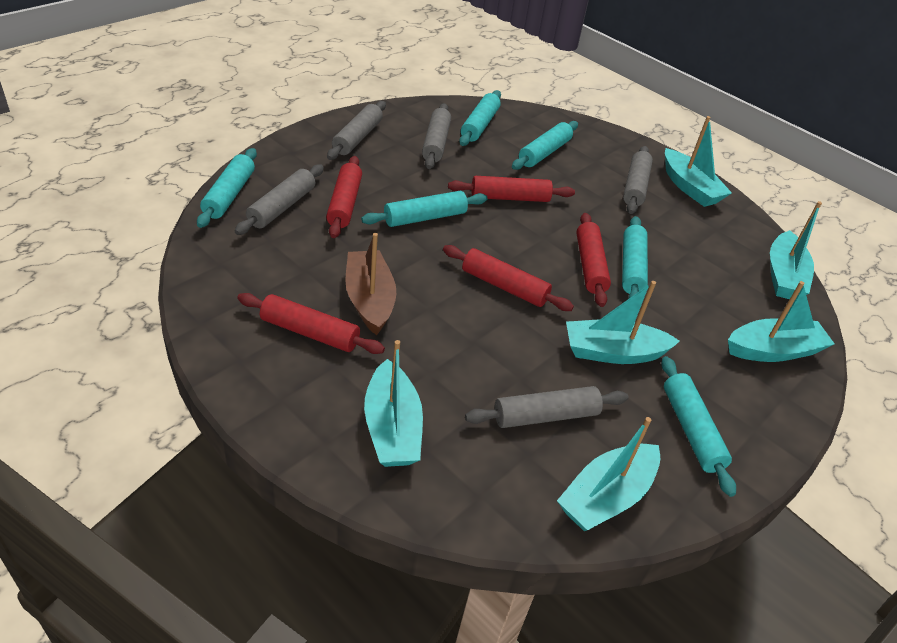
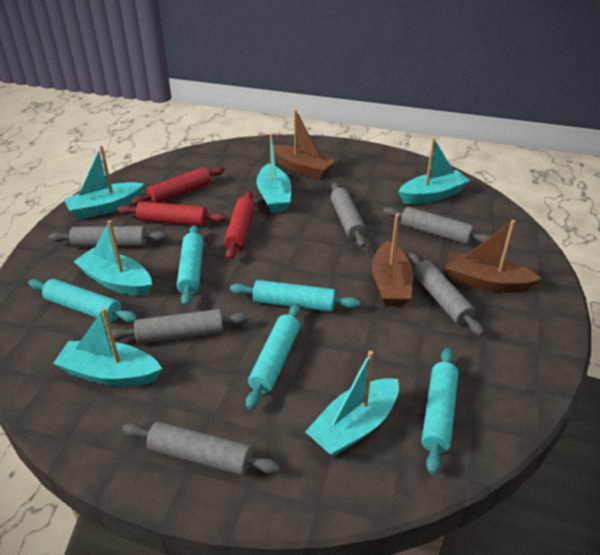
brown boat: [345,233,396,335] = 1 -> [273,110,336,179] [372,213,413,307] [445,220,542,293] = 3
grey rolling pin: [235,165,324,235] [327,101,386,160] [422,103,451,169] [465,386,629,428] [623,146,653,214] = 5 -> [49,226,168,247] [107,309,249,344] [122,422,281,475] [330,183,366,248] [383,207,491,244] [408,253,484,336] = 6
red rolling pin: [237,293,385,354] [326,156,362,238] [443,245,574,311] [448,176,575,202] [576,213,611,307] = 5 -> [118,201,227,226] [131,167,225,206] [224,191,255,260] = 3
turquoise rolling pin: [197,148,257,228] [361,191,488,227] [459,90,501,146] [512,121,578,170] [622,216,648,299] [661,356,736,497] = 6 -> [28,279,138,323] [177,225,203,306] [230,280,360,312] [246,304,301,410] [422,348,458,475] = 5

